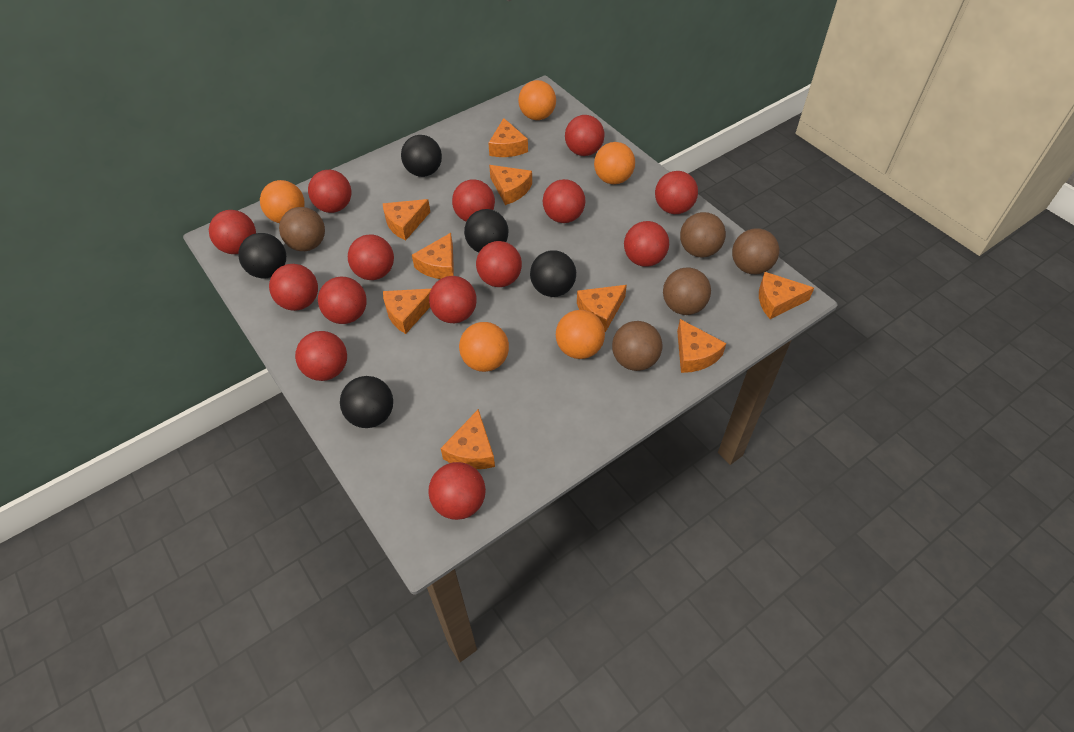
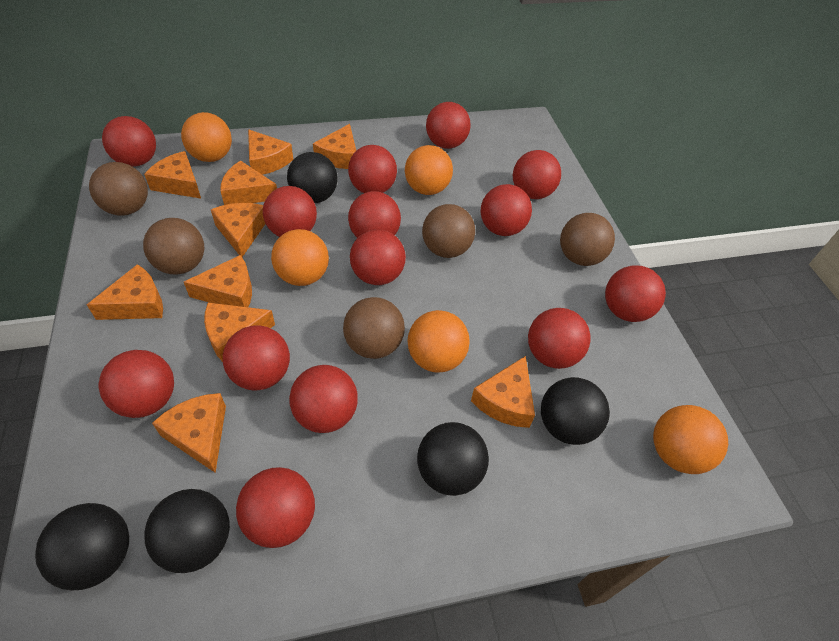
orange cheese: [382,199,430,240] [383,289,431,334] [412,233,454,279] [441,409,495,469] [488,118,528,157] [489,165,532,205] [577,285,627,332] [677,319,726,373] [759,272,814,319] = 9 -> [87,264,163,320] [144,151,201,198] [152,393,226,473] [184,255,252,307] [204,303,275,362] [211,203,265,257] [220,160,277,205] [248,130,294,175] [313,124,356,169] [471,356,535,428] = 10

